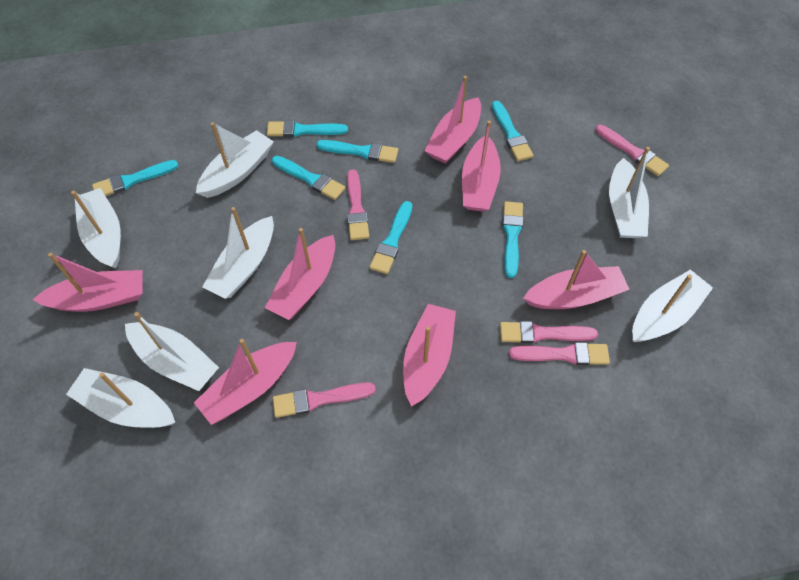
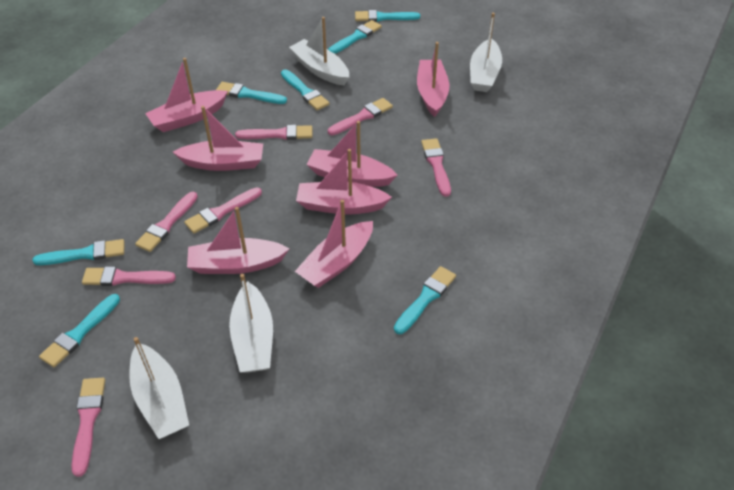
pink brush: [272,382,376,418] [347,169,369,240] [500,321,598,343] [509,342,610,365] [595,125,669,176] = 5 -> [71,378,105,477] [82,266,176,286] [135,192,198,252] [184,187,262,234] [235,125,312,140] [328,98,393,135] [421,138,451,197] = 7
white boat: [66,368,175,428] [71,188,121,269] [125,312,219,391] [196,122,274,198] [202,207,274,299] [609,147,650,238] [632,270,713,342] = 7 -> [129,337,189,439] [229,274,273,373] [289,17,349,85] [470,13,502,92] = 4

